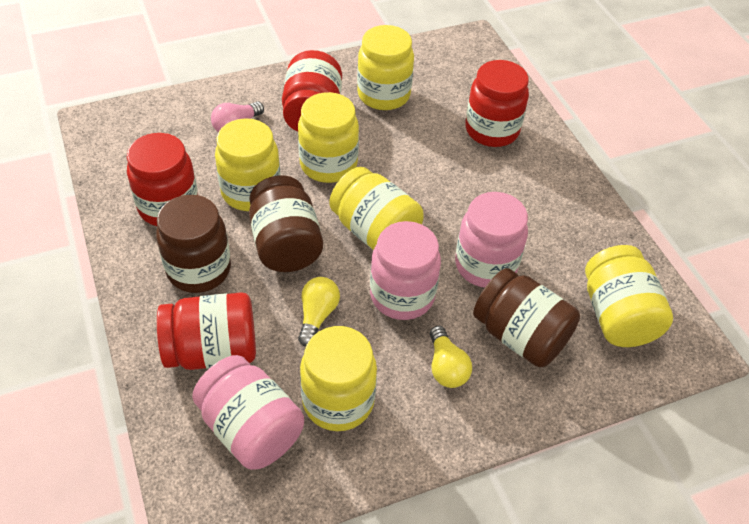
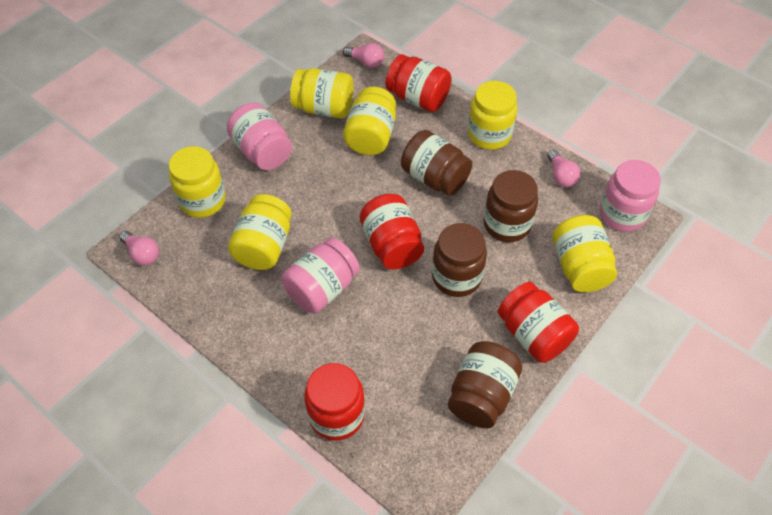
brown jar: [156,195,231,293] [249,175,323,272] [473,268,580,367] = 3 -> [401,130,472,196] [432,223,487,297] [448,341,522,428] [483,170,538,242] = 4
pink light bulb: [211,101,264,132] = 1 -> [119,231,159,266] [343,43,384,68] [547,150,581,187] = 3
yellow light bulb: [298,277,340,346] [430,326,472,388] = 2 -> none = 0

